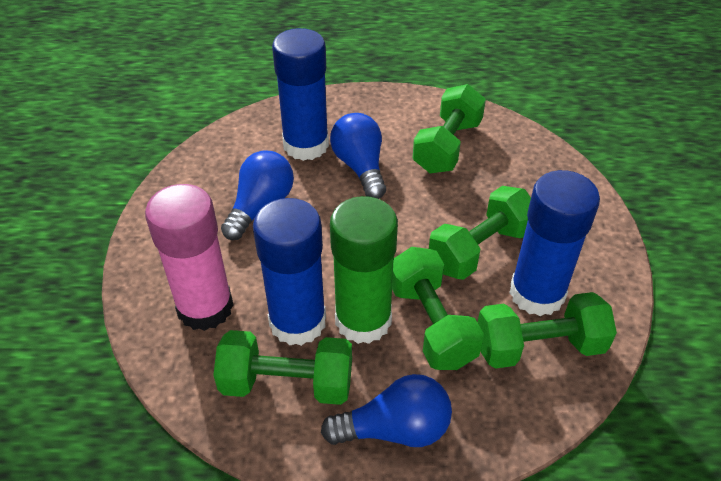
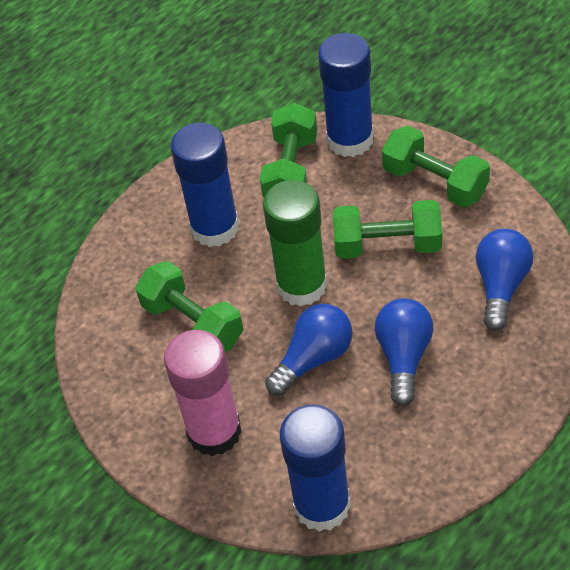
green dumbbell: [213,330,352,405] [392,247,484,370] [413,84,486,173] [429,186,531,280] [477,292,617,369] = 5 -> [135,261,243,352] [260,103,317,198] [333,200,442,259] [382,126,490,208] = 4

